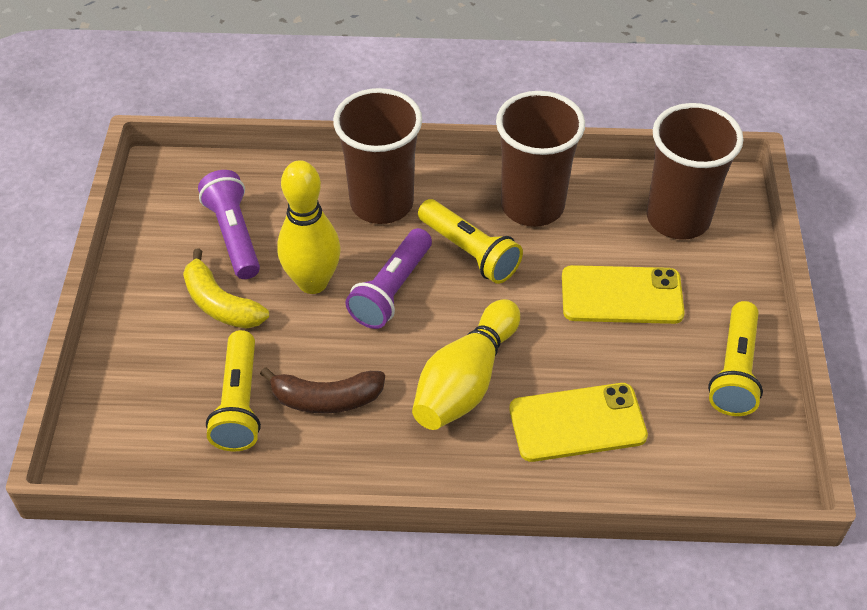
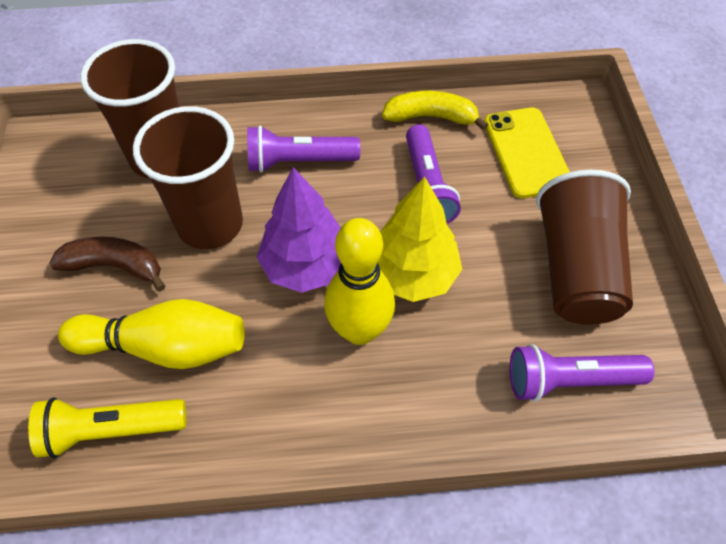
purple flashlight: [198,170,260,279] [345,228,432,329] = 2 -> [247,125,360,173] [406,124,461,224] [510,344,654,402] = 3
purple tree: none = 0 -> [257,167,341,293] = 1
yellow flashlight: [206,330,261,452] [418,199,523,284] [708,301,763,416] = 3 -> [28,398,186,458] = 1
yellow phone: [509,383,648,462] [562,265,685,324] = 2 -> [484,107,570,198] = 1
yellow tree: none = 0 -> [378,176,462,302] = 1

